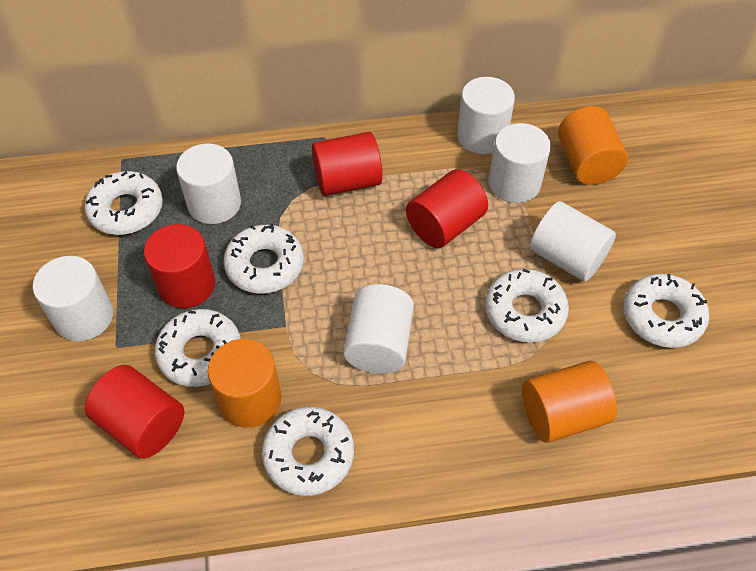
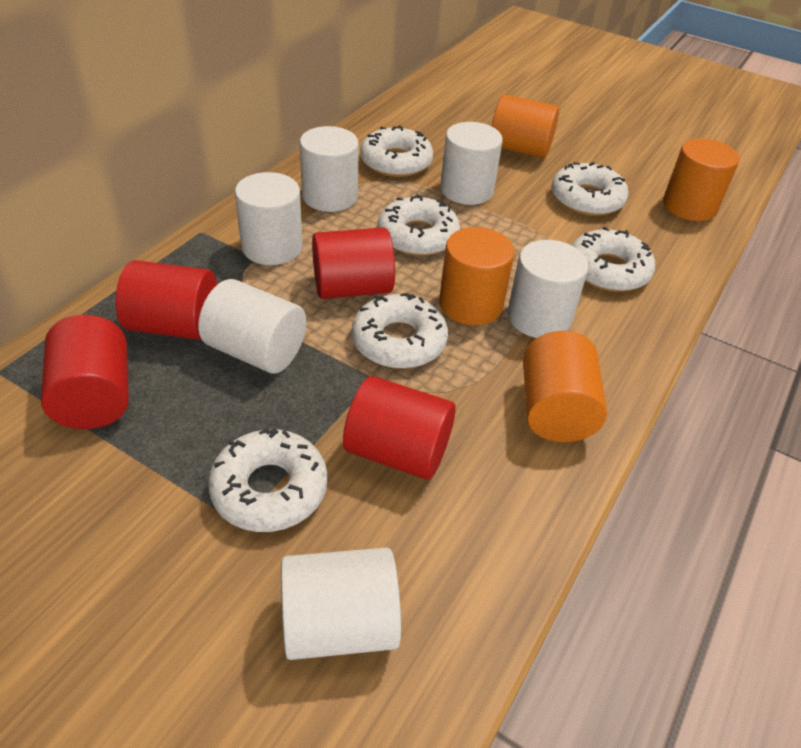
orange cylinder: [208,339,281,428] [522,361,617,443] [558,106,628,185] = 3 -> [439,227,514,326] [492,94,559,158] [523,331,607,442] [663,138,739,221] = 4

